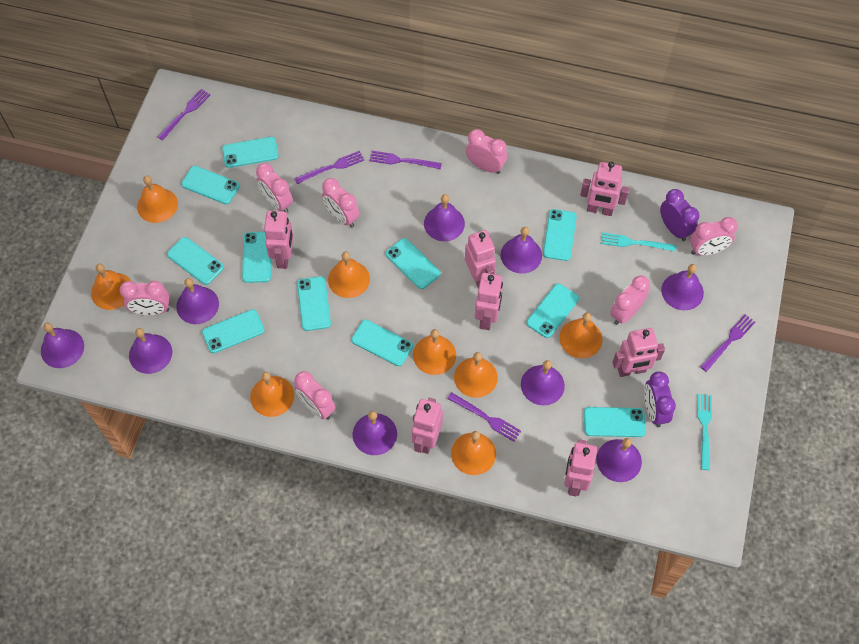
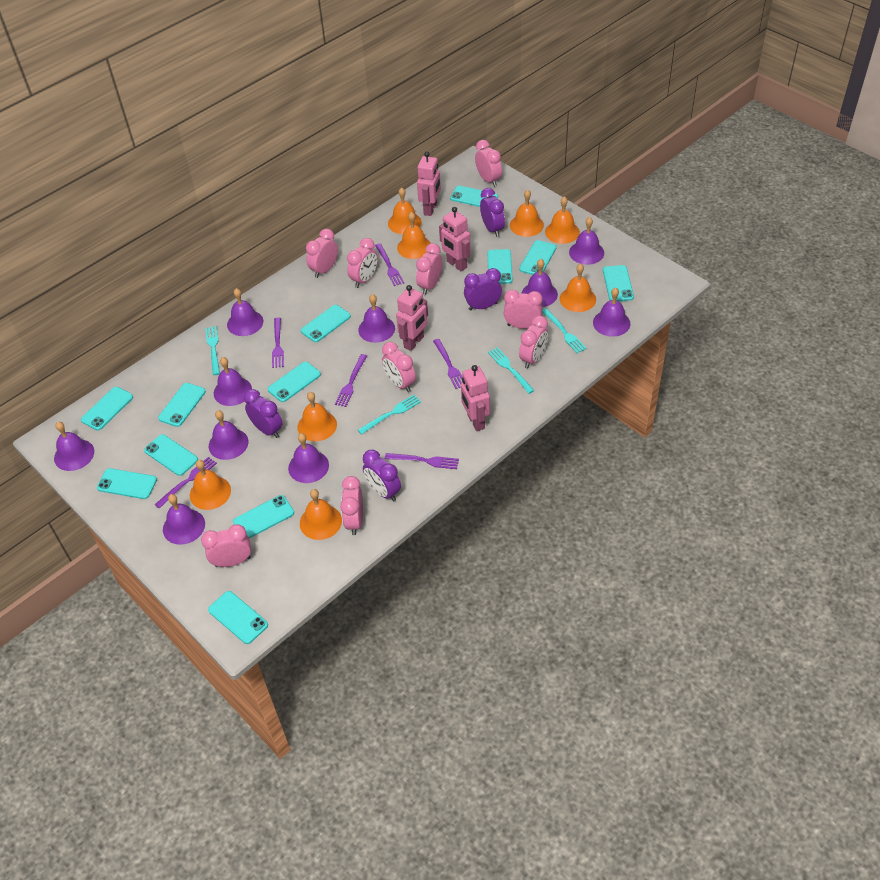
pink clock: [120,281,169,315] [256,163,293,213] [294,371,336,420] [322,178,359,228] [466,129,507,174] [610,275,650,325] [690,217,738,256] = 7 -> [201,524,251,567] [306,229,338,278] [340,476,363,535] [347,238,378,288] [382,342,416,392] [416,243,442,295] [475,140,502,187] [504,290,543,329] [519,316,548,368] = 9
pink robot: [264,211,293,269] [412,398,443,454] [465,230,496,289] [475,273,503,330] [564,440,597,497] [580,161,629,216] [612,328,665,377] = 7 -> [396,285,428,351] [417,151,441,216] [439,207,471,272] [461,365,490,431] = 4
purple bell: [41,323,84,368] [129,328,172,374] [176,278,219,324] [353,411,397,455] [424,194,465,241] [501,227,542,274] [521,360,565,406] [596,438,642,482] [661,264,704,310] = 9 -> [54,422,94,471] [163,494,205,545] [209,410,248,460] [214,357,252,406] [227,288,263,336] [288,433,329,483] [358,294,395,343] [522,259,558,307] [569,217,604,265] [593,287,630,337] = 10
purple clock: [644,371,676,427] [660,189,700,241] = 2 -> [244,389,283,438] [363,450,401,501] [464,268,502,311] [480,188,505,237] = 4
purple fork: [158,89,210,141] [294,151,364,184] [369,151,442,169] [448,392,521,442] [700,314,755,372] = 5 -> [154,457,217,509] [272,318,284,368] [335,354,367,407] [375,243,404,286] [385,453,459,469] [433,339,462,389] = 6
turquoise fork: [601,232,676,252] [698,394,712,470] = 2 -> [205,326,220,375] [358,395,421,435] [488,347,535,394] [542,308,587,353] = 4
turquoise phone: [167,237,224,285] [181,166,240,204] [202,309,265,353] [222,137,279,168] [242,232,271,283] [297,276,331,331] [351,320,413,366] [386,238,441,289] [526,284,579,338] [543,209,577,261] [584,407,646,437] = 11 -> [81,387,133,430] [97,468,157,499] [144,434,198,476] [158,383,206,427] [208,591,268,644] [233,495,294,538] [268,362,321,402] [301,305,351,342] [450,186,498,207] [487,249,513,284] [519,240,556,275] [603,265,634,301] = 12

